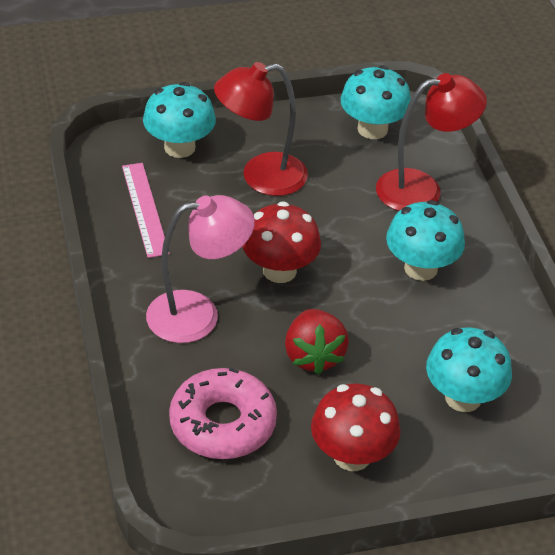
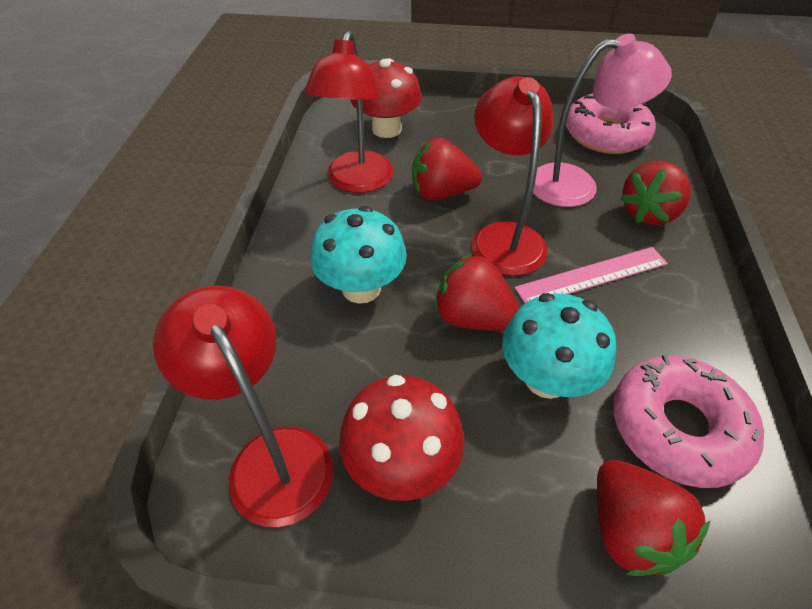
pink donut: [169,367,277,459] = 1 -> [566,93,656,154] [613,354,764,488] = 2
red lamp: [214,62,308,196] [376,73,487,211] = 2 -> [153,286,334,527] [304,30,394,193] [471,77,553,276] = 3
red strawberry: [285,309,349,375] = 1 -> [412,138,482,200] [434,253,519,331] [597,460,711,576] [620,161,691,225] = 4
turquoise mushroom: [143,82,216,158] [341,65,411,139] [386,200,465,281] [426,327,512,412] = 4 -> [310,206,407,304] [502,293,616,399] = 2

